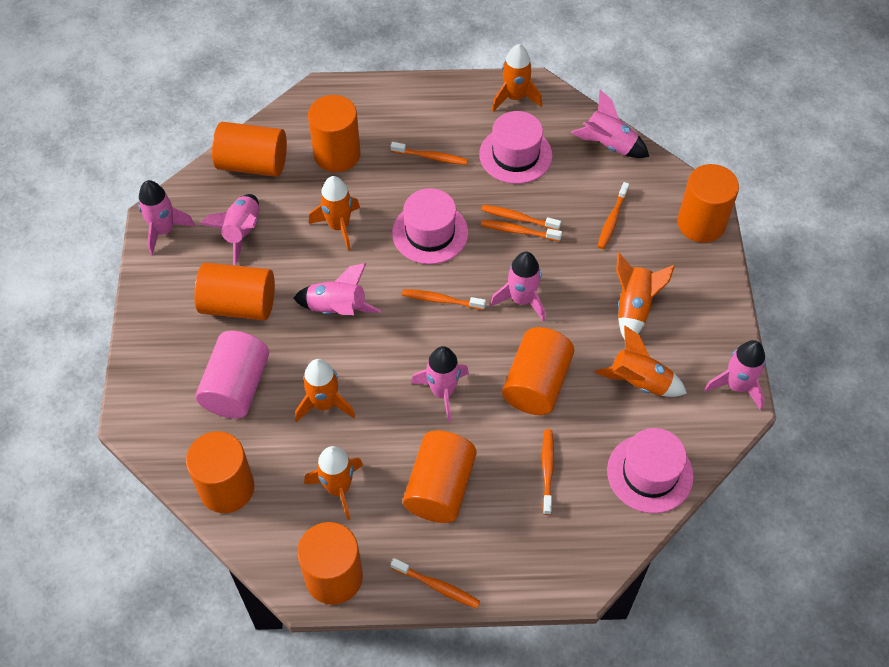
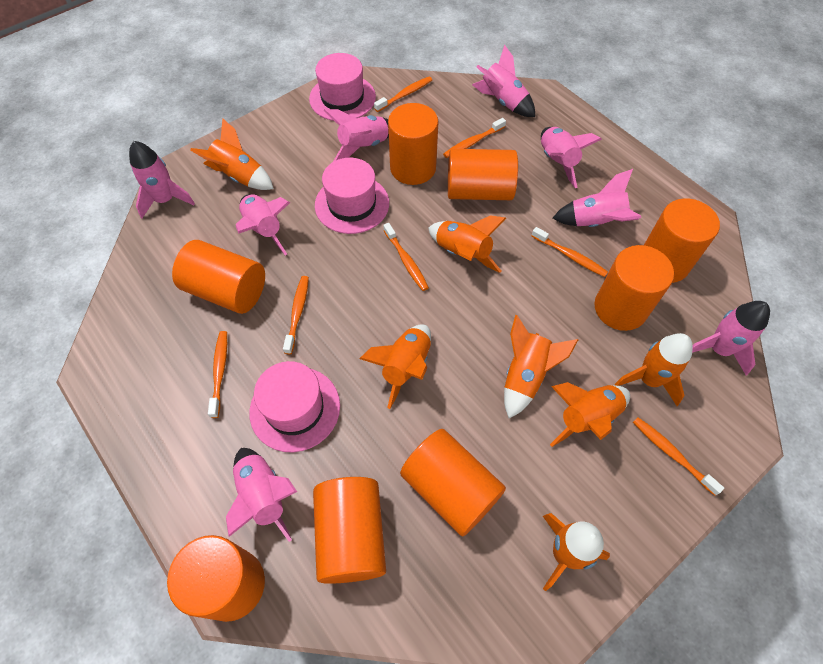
orange rocket: [295,359,355,422] [304,446,363,520] [309,176,360,250] [492,44,542,111] [595,326,687,397] [616,253,675,340] = 6 -> [190,118,274,190] [359,324,431,409] [428,215,506,273] [504,315,578,418] [543,513,610,591] [550,382,630,447] [615,333,693,406] = 7
pink cylinder: [196,331,269,418] = 1 -> none = 0
pink rocket: [138,180,195,255] [200,194,259,265] [293,263,381,315] [411,346,469,422] [490,252,545,321] [571,90,649,158] [704,340,765,410] = 7 -> [129,141,195,218] [226,448,297,542] [236,194,290,256] [323,109,389,162] [472,45,535,117] [541,127,602,188] [553,169,641,227] [692,301,770,376] = 8

